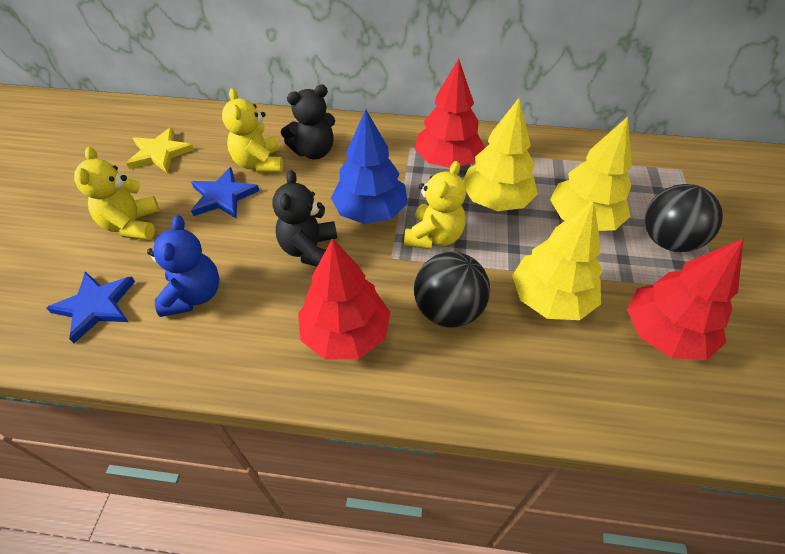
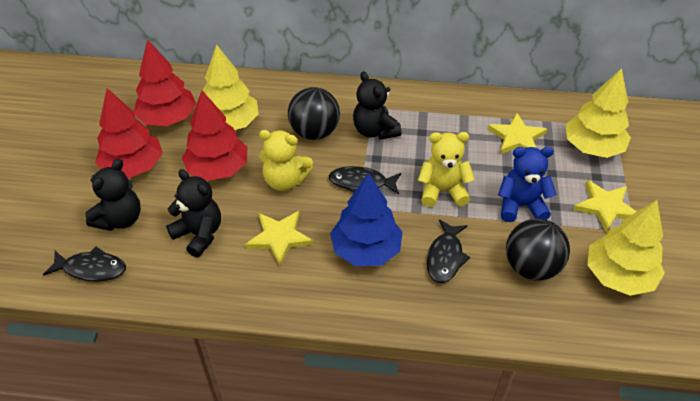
black fish: none = 0 -> [43,247,126,281] [329,166,401,194] [427,219,470,283] = 3
black teddy bear: [272,170,337,266] [281,85,335,159] = 2 -> [85,159,141,231] [166,169,221,258] [353,71,402,140] = 3
blue star: [46,271,135,343] [191,167,260,218] = 2 -> none = 0
yellow star: [126,127,194,173] = 1 -> [245,211,313,266] [487,113,547,154] [573,180,637,233] = 3
yellow teddy bear: [74,147,160,240] [222,88,283,173] [404,161,466,249] = 3 -> [259,130,313,191] [418,132,475,207] = 2

